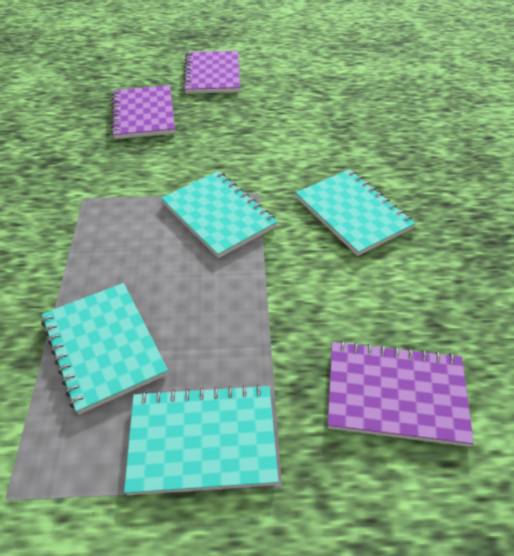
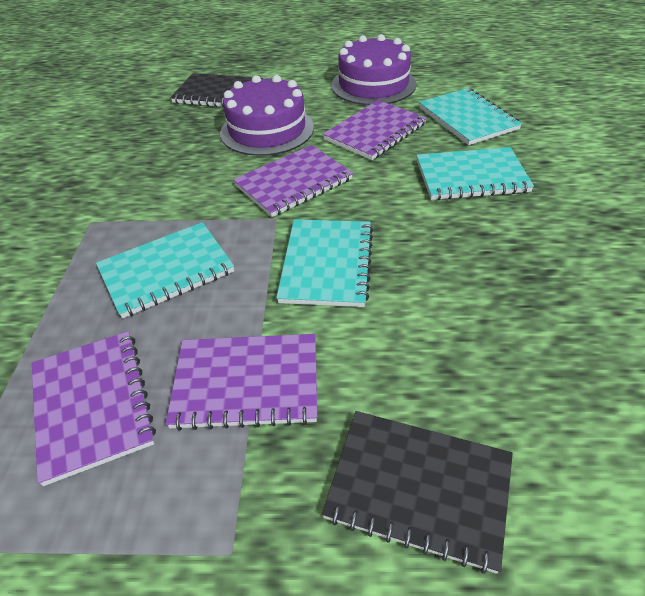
black notebook: none = 0 -> [170,73,263,107] [322,411,513,574] = 2
purple cake: none = 0 -> [220,75,314,156] [331,34,417,105] = 2
purple notebook: [111,85,175,139] [183,51,240,94] [327,341,474,447] = 3 -> [31,331,156,486] [166,334,317,431] [233,145,353,217] [323,100,427,160] = 4

